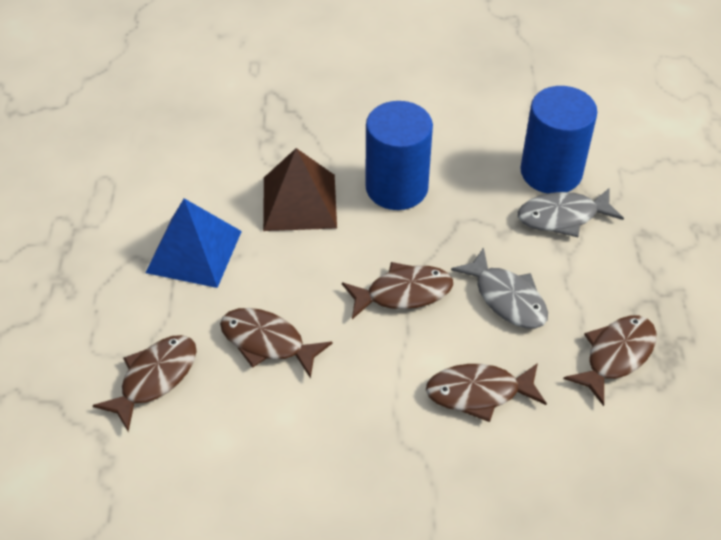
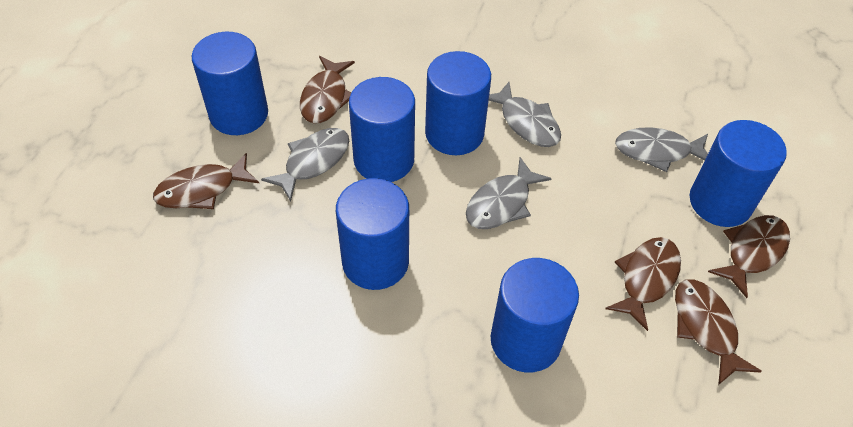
blue cylinder: [365,101,433,210] [520,86,597,193] = 2 -> [192,32,268,135] [336,178,409,290] [349,77,415,182] [425,51,491,155] [491,258,579,372] [689,120,787,227] = 6
blue pyramid: [145,198,242,288] = 1 -> none = 0
brown pyramid: [263,148,337,231] = 1 -> none = 0
grey fish: [451,247,548,329] [518,188,624,237] = 2 -> [261,128,349,201] [466,157,552,229] [489,82,561,147] [615,127,708,172] = 4

